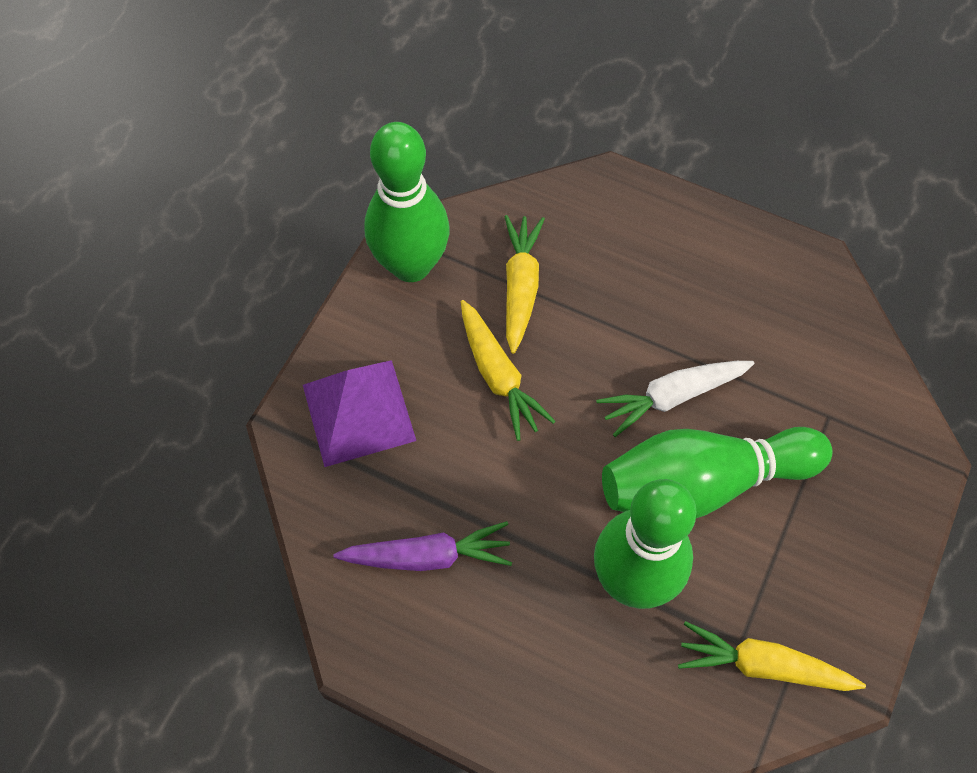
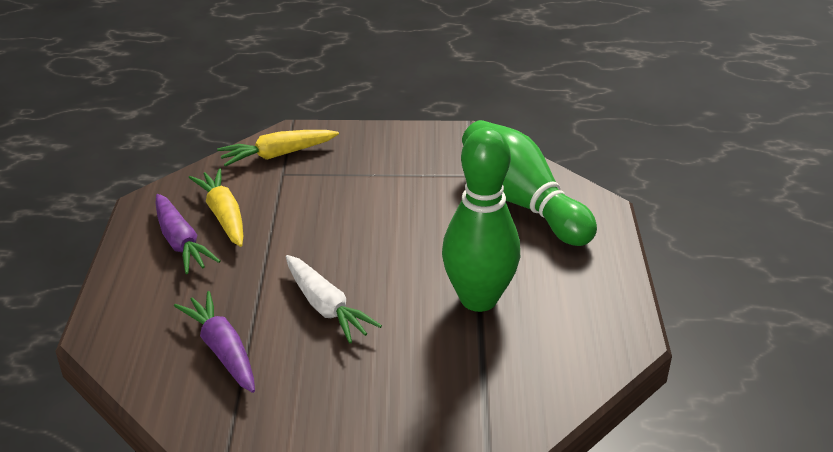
green bowling pin: [365,122,450,282] [594,479,697,609] [602,427,832,518] = 3 -> [442,128,520,312] [462,120,597,246] = 2
purple carrot: [333,521,512,571] = 1 -> [155,194,221,274] [174,291,255,393] = 2
purple pyramid: [303,360,416,467] = 1 -> none = 0
yellow carrot: [461,300,556,441] [504,215,545,354] [678,621,866,691] = 3 -> [189,169,243,247] [217,130,339,167] = 2

